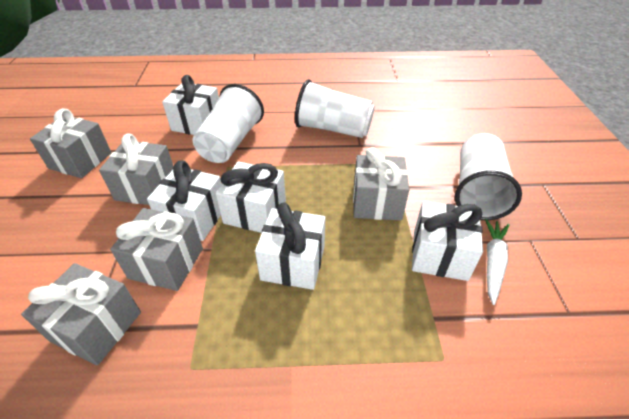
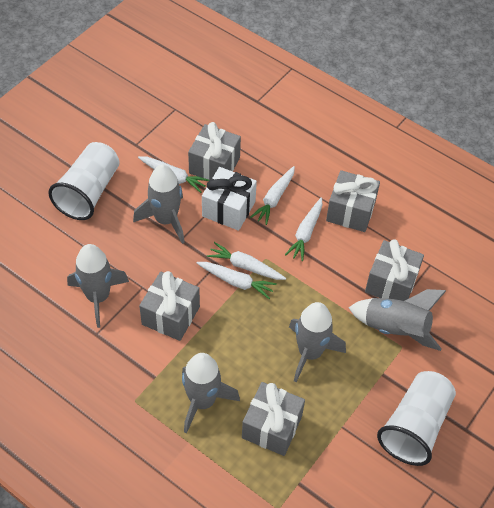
grey rocket: none = 0 -> [67,244,129,328] [133,164,185,244] [182,353,240,433] [289,302,346,382] [348,289,446,351] = 5
white carrot: [485,219,509,305] = 1 -> [138,156,209,193] [197,262,277,299] [207,242,286,280] [250,166,295,225] [285,197,322,261] = 5
white cup: [192,84,264,163] [295,80,375,138] [455,133,522,220] = 3 -> [48,142,120,220] [377,371,456,466] = 2
white gift: [147,160,222,241] [162,75,219,135] [216,161,286,233] [255,202,325,290] [412,201,483,281] = 5 -> [202,167,257,231] = 1

